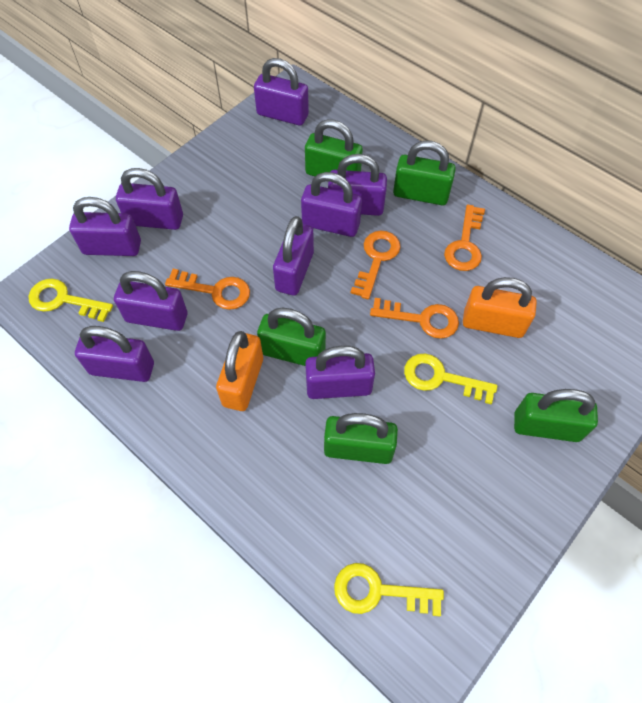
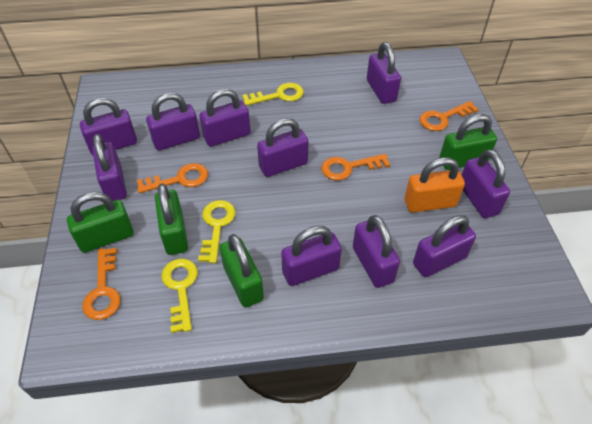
green padlock: [257,308,326,366] [305,119,363,176] [324,413,398,464] [393,141,456,205] [514,389,598,442] = 5 -> [67,192,134,253] [155,183,188,255] [220,234,264,308] [439,114,497,170] = 4
orange padlock: [216,331,263,411] [463,277,537,338] = 2 -> [404,157,465,213] = 1
purple padlock: [69,197,141,256] [75,326,154,382] [114,271,188,331] [116,168,183,230] [254,58,309,126] [273,216,314,295] [301,172,362,237] [305,346,375,399] [328,154,387,216] = 9 -> [80,98,137,155] [92,134,127,201] [146,93,200,150] [199,89,251,147] [257,118,309,177] [281,226,342,286] [353,215,400,288] [367,42,401,104] [413,215,476,277] [462,149,510,218] = 10

